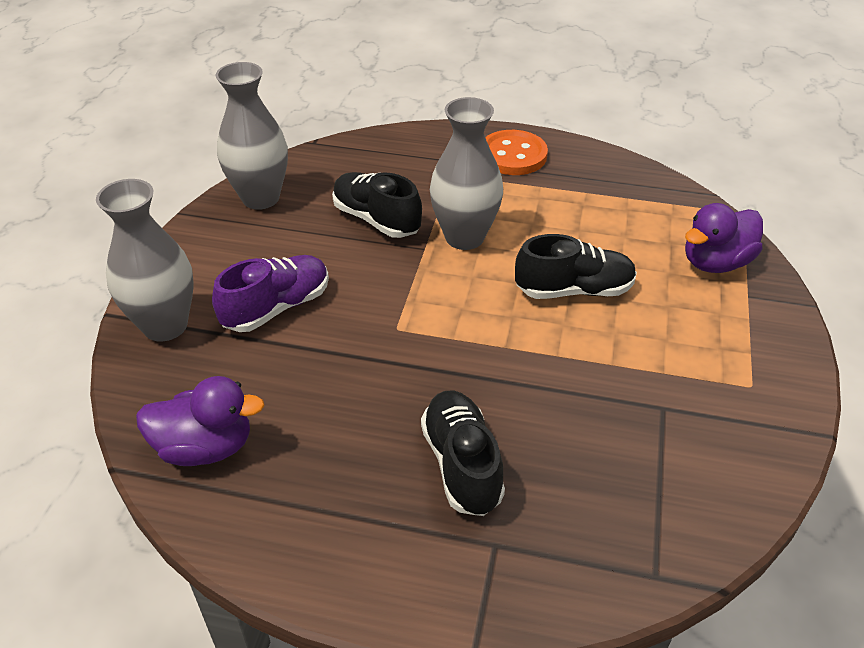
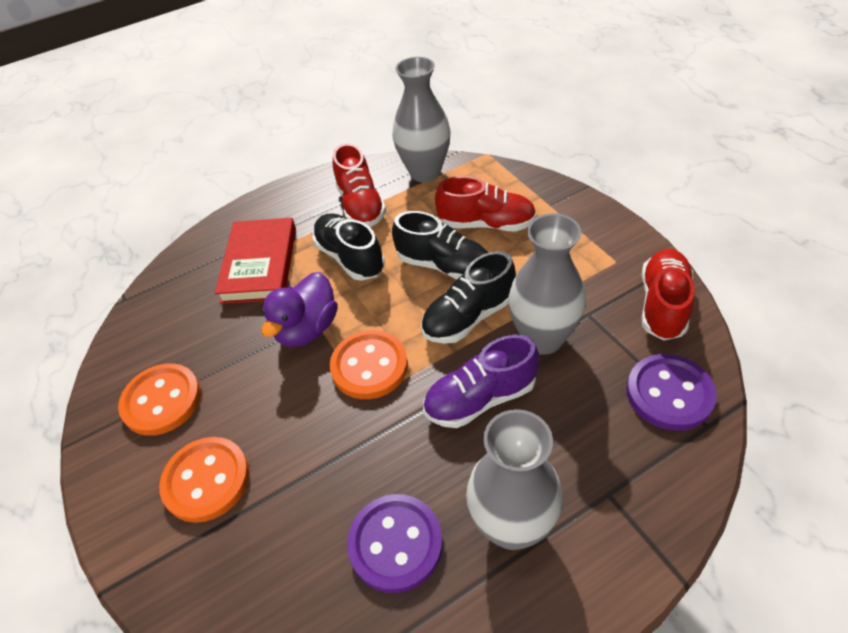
orange button: [485,130,548,175] = 1 -> [118,363,201,436] [159,437,250,523] [330,330,408,399] = 3
purple button: none = 0 -> [347,494,443,593] [626,354,717,431] = 2
purple duck: [136,376,265,466] [685,203,763,273] = 2 -> [261,272,338,347] = 1
red book: none = 0 -> [215,218,296,304] = 1
red shoe: none = 0 -> [333,143,386,227] [435,176,536,231] [642,249,695,340] = 3

